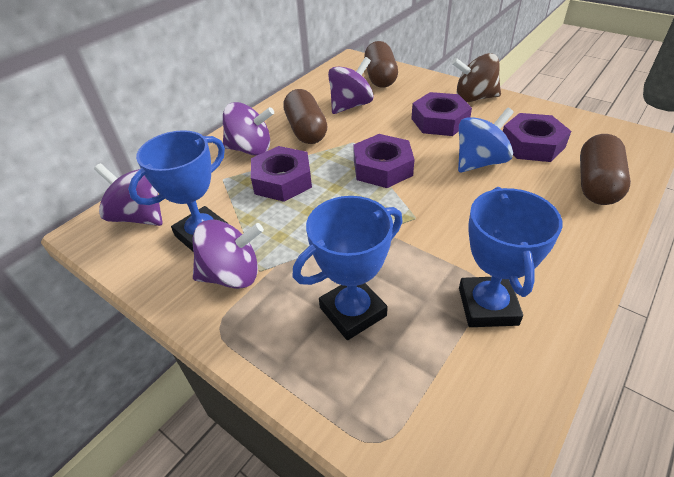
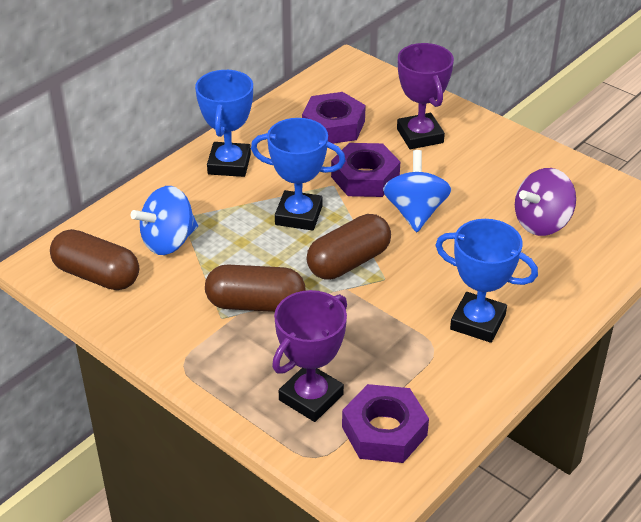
blue spinning top: [458,108,514,172] = 1 -> [131,186,198,255] [383,150,451,232] = 2
brown spinning top: [452,53,501,102] = 1 -> none = 0
purple nut: [251,146,312,202] [353,134,415,188] [411,92,472,136] [503,113,571,162] = 4 -> [302,92,366,144] [331,143,400,197] [342,384,429,463] = 3
purple spinning top: [94,163,163,226] [193,219,264,289] [223,102,274,156] [328,57,374,114] = 4 -> [515,168,576,236] = 1
purple trophy: none = 0 -> [272,290,347,422] [397,43,454,149] = 2

